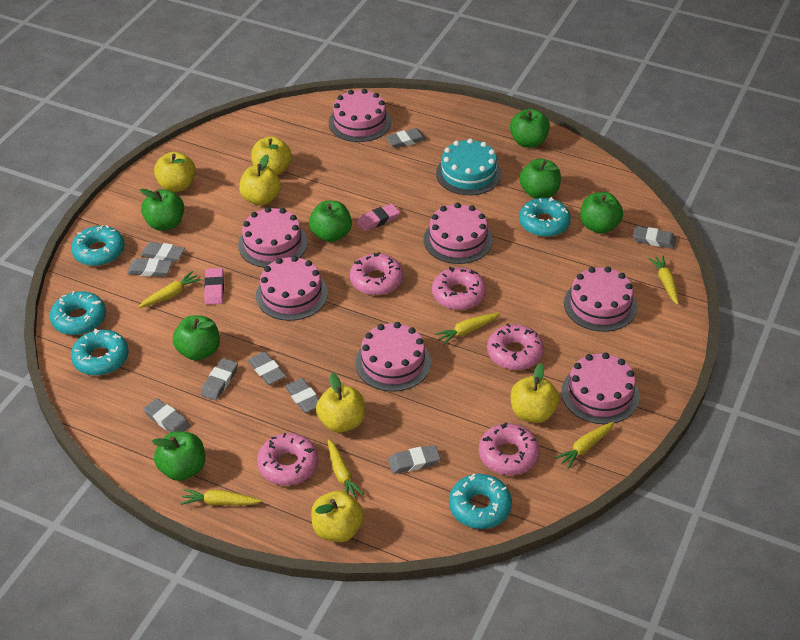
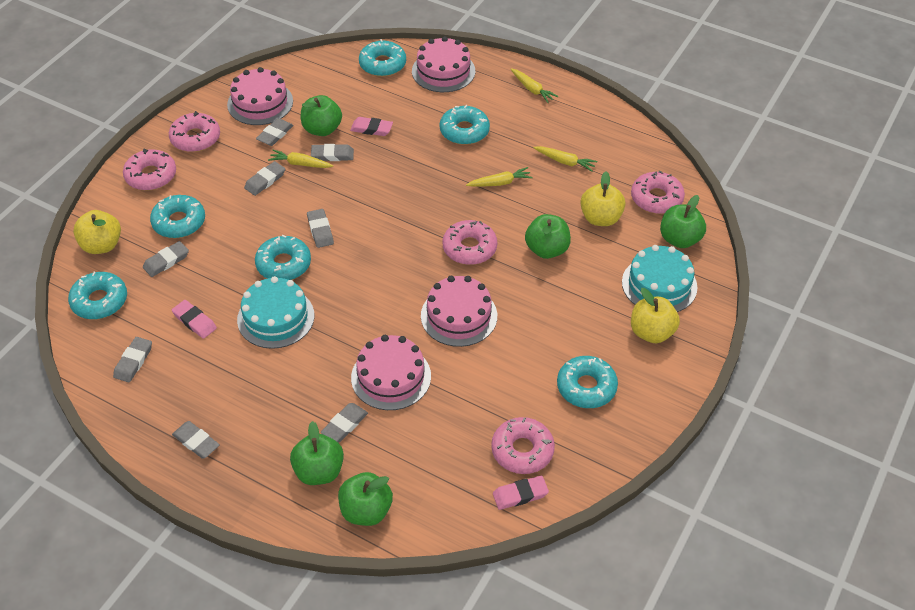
green apple: [140,189,184,231] [152,431,205,481] [173,315,220,361] [309,201,352,242] [510,109,550,148] [519,159,561,199] [580,192,623,234] = 7 -> [290,421,344,485] [301,95,342,136] [338,472,393,526] [525,214,571,259] [660,195,706,248] = 5
grey eraser: [127,258,172,277] [141,242,185,263] [144,398,191,432] [200,358,238,400] [248,351,286,385] [285,378,319,413] [386,128,427,148] [388,445,440,474] [633,226,676,249] = 9 -> [113,337,152,382] [143,241,189,277] [172,421,220,459] [244,161,285,196] [256,118,294,146] [307,209,334,248] [311,144,354,161] [321,403,368,443] = 8
pink cake: [238,207,308,268] [256,256,328,321] [329,89,391,142] [355,322,431,391] [423,203,493,264] [561,353,640,424] [564,267,637,332] = 7 -> [227,67,293,125] [351,335,431,410] [412,36,475,92] [421,276,497,347] = 4
pink eraser: [204,268,224,305] [357,204,400,231] = 2 -> [172,300,217,339] [350,117,393,136] [493,476,549,510] = 3
turquoise cake: [436,138,502,195] = 1 -> [237,276,314,349] [622,245,697,312] = 2
turquoise donut: [50,291,106,335] [71,225,125,266] [71,329,129,376] [449,474,512,529] [519,197,571,237] = 5 -> [68,272,127,319] [150,195,205,238] [255,235,311,280] [359,39,406,77] [439,105,490,145] [557,356,618,408] = 6
yellow apple: [154,152,196,192] [239,155,281,206] [251,136,292,175] [311,490,364,542] [316,373,365,433] [511,363,560,423] = 6 -> [73,210,121,254] [580,171,625,226] [631,288,680,343] = 3
yellow carrot: [139,271,202,308] [180,489,262,505] [328,439,364,498] [435,313,500,345] [555,422,614,469] [648,256,679,305] = 6 -> [268,150,333,168] [466,167,533,187] [511,68,558,103] [533,146,597,171] = 4

